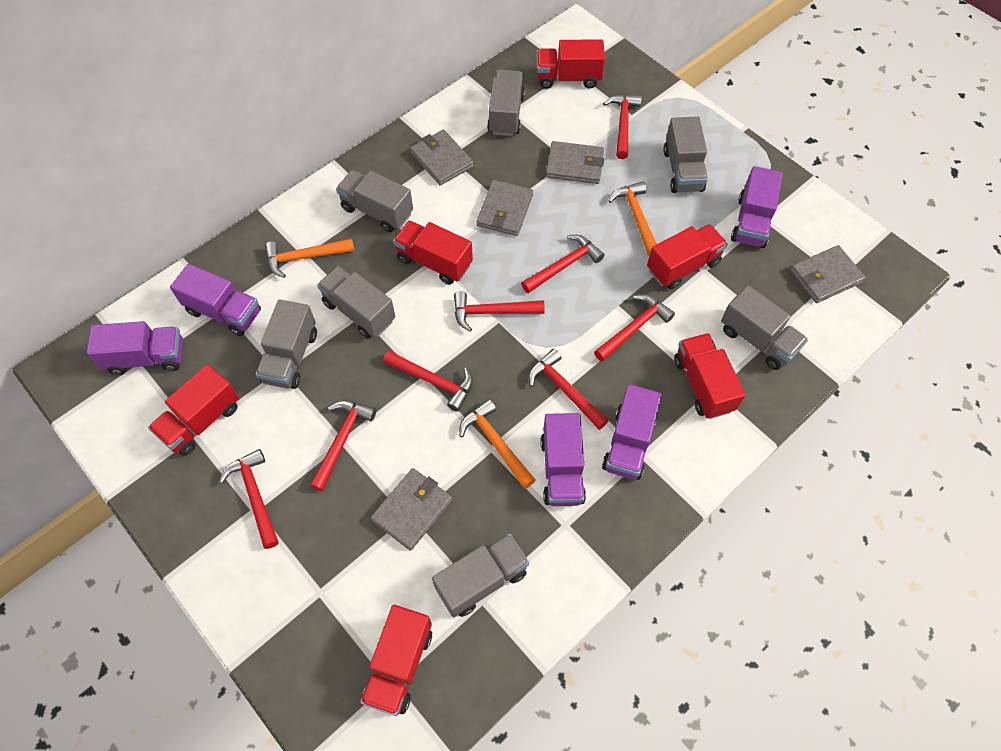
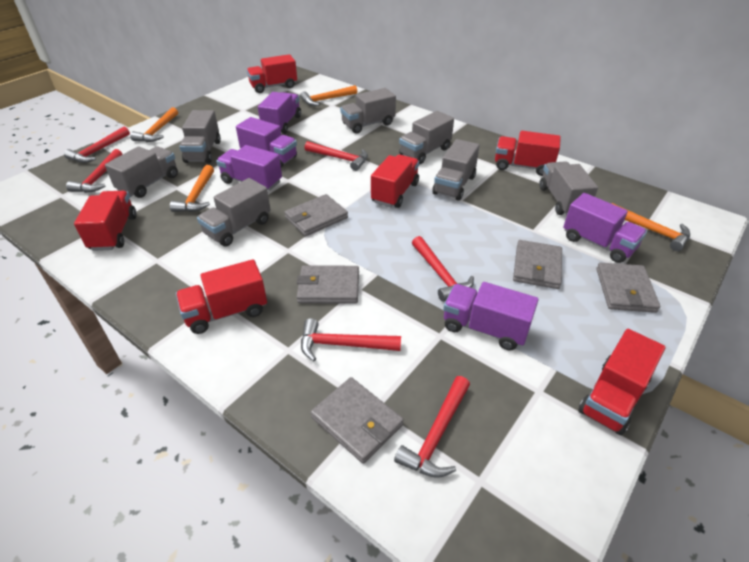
orange hammer: [265,238,354,278] [459,399,535,489] [609,181,657,256] = 3 -> [130,107,178,142] [170,165,214,212] [300,85,357,106] [611,203,690,251] = 4
red hammer: [219,449,279,549] [310,401,376,491] [383,351,473,412] [454,291,545,331] [521,235,605,293] [529,349,609,430] [594,294,675,362] [603,94,642,159] = 8 -> [64,127,130,163] [66,149,123,193] [301,318,401,361] [305,141,368,171] [394,376,470,478] [412,236,474,302] = 6

